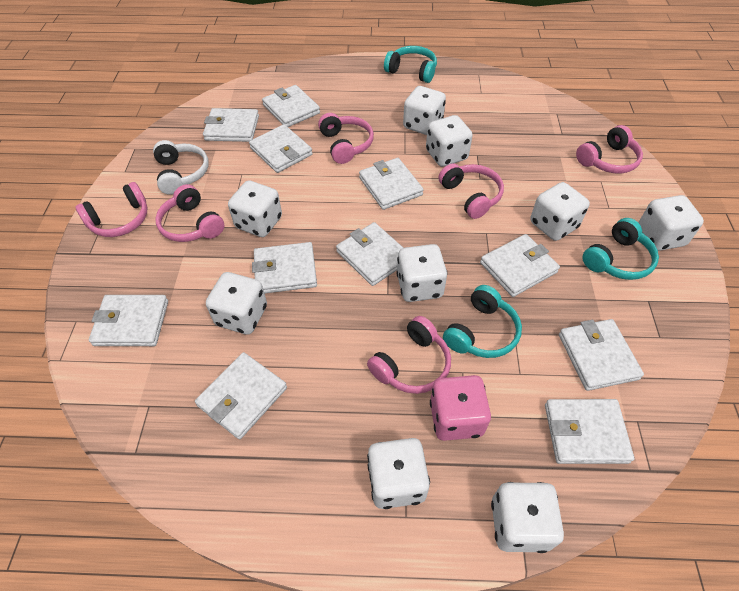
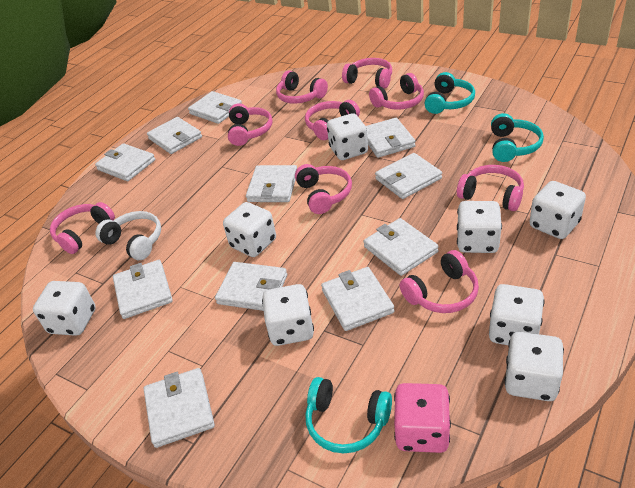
pink headphones: [75,182,147,237] [155,184,224,242] [318,113,374,164] [367,316,451,394] [438,164,504,219] [576,125,643,174] = 6 -> [50,202,115,254] [228,103,273,146] [276,70,328,104] [295,164,352,214] [305,100,360,140] [342,58,392,89] [369,73,424,110] [400,250,479,313] [457,165,524,211] = 9
white dice: [206,272,267,334] [228,180,282,237] [367,438,430,509] [396,244,448,302] [403,86,446,135] [426,115,473,167] [491,482,564,553] [530,182,590,241] [638,195,704,251] = 9 -> [33,281,96,336] [223,202,276,257] [262,284,314,346] [327,113,368,160] [457,201,502,253] [489,284,545,345] [504,332,564,401] [529,181,586,239] = 8

